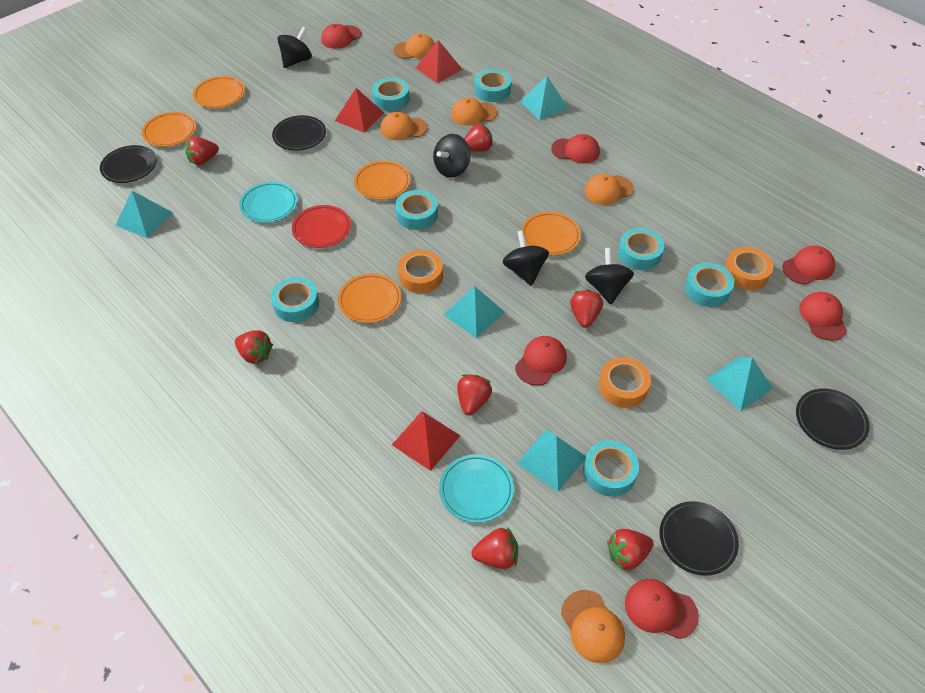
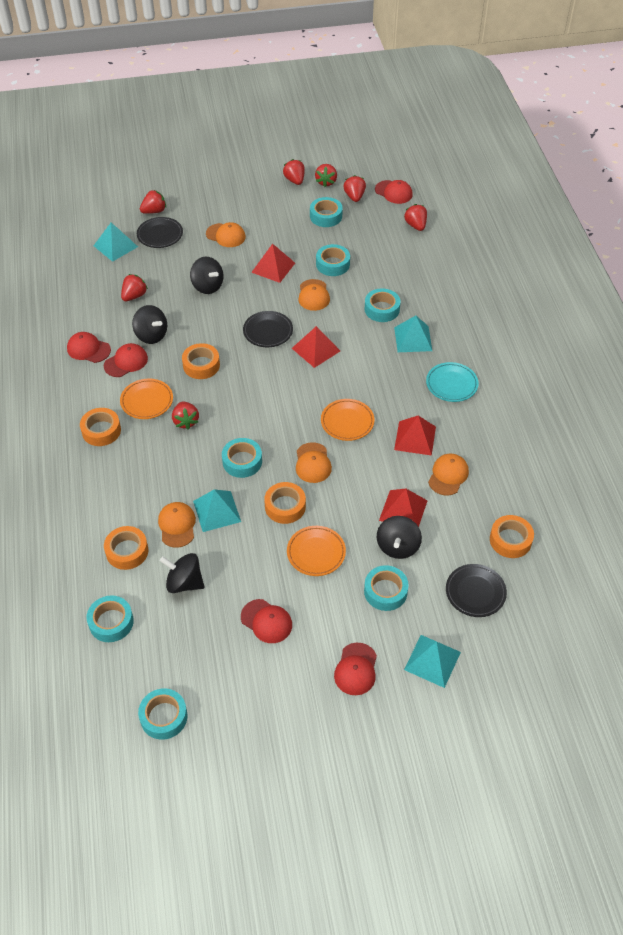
black plate: [100,145,157,183] [272,115,326,151] [659,501,739,576] [796,388,870,450] = 4 -> [137,217,183,248] [243,311,293,347] [446,564,507,617] = 3
orange plate: [142,112,196,147] [193,76,245,108] [338,274,401,323] [354,161,411,200] [521,212,581,255] = 5 -> [120,379,173,419] [287,526,346,576] [321,399,375,441] = 3
orange tape: [398,250,443,293] [599,357,651,408] [724,247,773,290] = 3 -> [80,408,121,446] [104,526,148,570] [182,343,220,379] [264,482,306,524] [490,515,534,558] = 5
red cap: [321,24,361,49] [515,336,567,386] [551,134,600,163] [625,579,699,639] [782,246,835,285] [799,292,847,341] = 6 -> [67,332,111,363] [104,343,148,377] [241,599,292,643] [334,643,377,695] [375,180,413,204] = 5
red plate: [292,205,351,248] = 1 -> none = 0
red pyramid: [335,88,384,133] [392,411,460,471] [416,40,463,83] = 3 -> [251,244,295,283] [292,326,340,368] [379,489,428,527] [394,416,436,456] = 4
turquoise plate: [239,182,298,223] [439,454,514,523] = 2 -> [426,362,479,402] = 1
turquoise pyramid: [115,191,173,238] [444,286,505,338] [517,430,586,492] [520,76,569,120] [706,357,773,412] = 5 -> [94,222,138,262] [193,489,241,532] [394,316,432,352] [404,635,461,688] = 4

